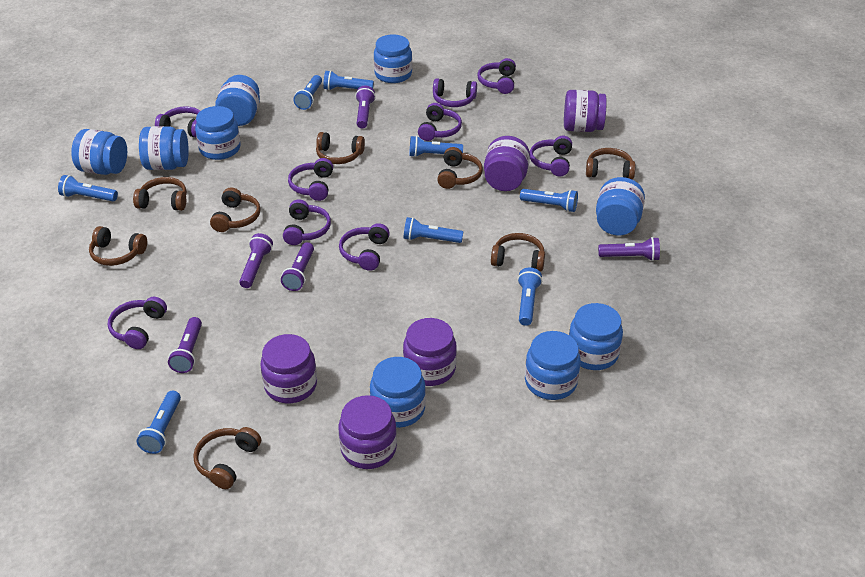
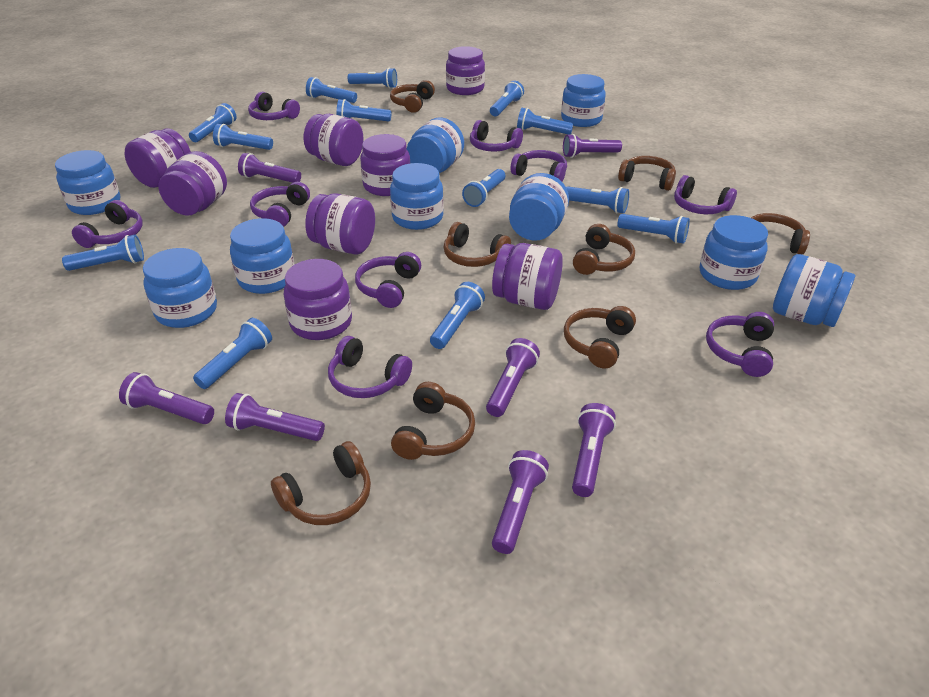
blue flashlight: [58,175,118,201] [137,391,181,454] [293,75,322,110] [323,70,374,90] [403,217,463,243] [409,136,463,157] [518,268,542,326] [520,189,578,212] = 8 -> [62,235,144,271] [189,103,236,142] [193,318,272,389] [213,124,273,150] [306,77,357,103] [337,99,391,121] [348,68,397,88] [430,282,485,349] [462,169,505,207] [490,81,524,116] [517,108,573,135] [566,186,629,213] [617,214,690,244] = 13
purple flashlight: [168,317,202,373] [239,233,273,288] [281,242,314,291] [355,86,376,128] [598,237,660,261] = 5 -> [119,372,214,424] [225,393,325,441] [238,153,301,183] [486,338,540,417] [492,450,549,554] [563,134,622,158] [572,403,616,497] = 7
purple jar: [260,334,317,403] [339,395,397,469] [403,318,457,386] [484,136,530,191] [564,90,607,132] = 5 -> [125,128,191,188] [158,151,227,216] [283,259,352,340] [304,114,363,166] [305,193,375,255] [360,134,410,196] [446,46,485,95] [492,243,563,310] = 8

